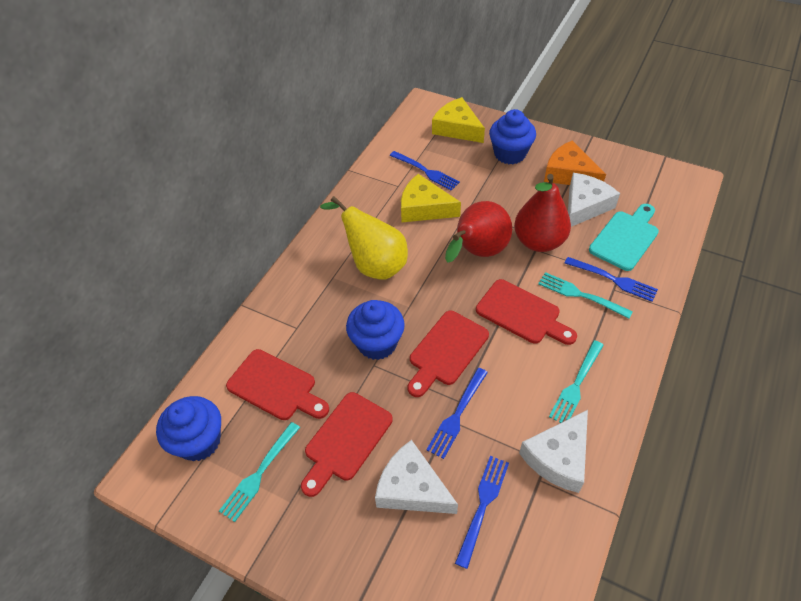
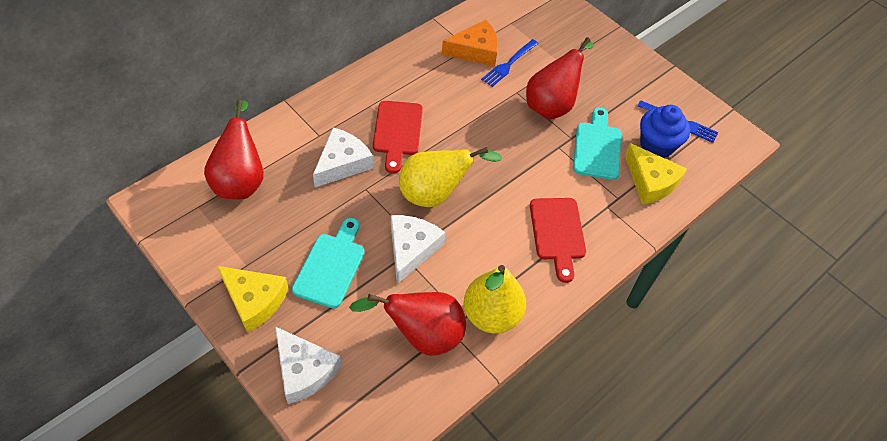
blue cupcake: [156,396,221,461] [346,300,405,360] [489,109,536,164] = 3 -> [640,105,690,158] = 1
blue fork: [390,151,460,191] [426,368,488,459] [455,456,509,569] [565,257,658,302] = 4 -> [481,39,539,87] [638,100,718,143] = 2
red cutting board: [226,349,329,420] [301,392,393,497] [408,311,489,397] [476,279,577,345] = 4 -> [373,101,423,174] [530,198,586,283] = 2
red pear: [445,201,512,263] [514,174,571,252] = 2 -> [204,100,264,199] [349,292,466,355] [526,37,594,119] = 3
turquoise cutting board: [589,204,659,271] = 1 -> [292,218,365,308] [573,107,621,180] = 2
turquoise fork: [219,422,300,522] [538,272,633,319] [549,340,604,423] = 3 -> none = 0
yellow pear: [320,196,408,280] = 1 -> [399,147,502,207] [464,265,526,333] = 2

